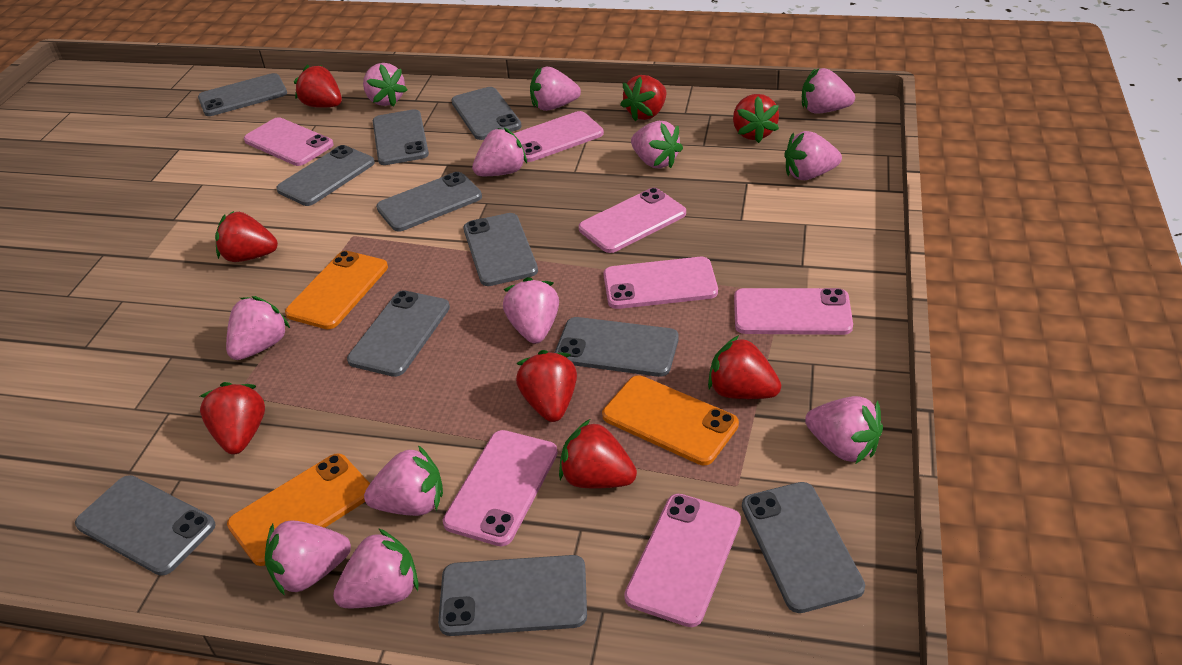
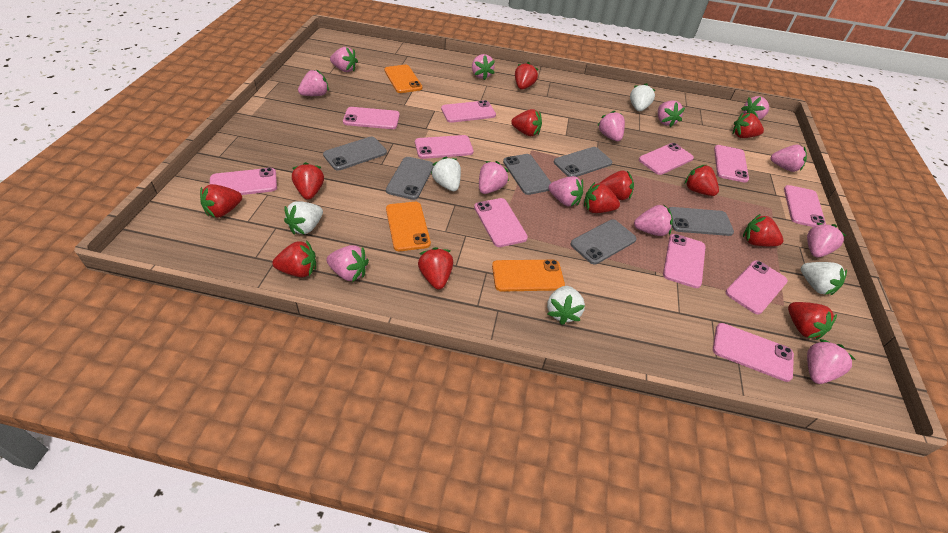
grey phone: [75,475,216,576] [198,73,287,116] [276,145,375,206] [347,290,450,377] [373,109,429,165] [376,172,482,231] [438,555,587,636] [451,87,522,140] [464,213,538,286] [555,317,679,377] [742,482,865,613] = 11 -> [323,137,387,171] [386,157,434,200] [503,154,551,195] [554,147,612,177] [571,219,637,265] [669,207,734,236] = 6
pink phone: [244,117,334,166] [443,430,558,546] [513,111,604,162] [579,188,686,253] [604,257,718,309] [624,494,741,627] [734,288,853,335] = 7 -> [209,168,277,195] [343,107,400,129] [415,135,474,159] [441,100,496,123] [474,198,528,247] [639,143,694,175] [663,234,706,288] [713,323,794,382] [714,145,749,183] [726,260,788,314] [784,185,826,227] = 11
pink strawberry: [226,296,290,360] [265,520,351,596] [333,528,419,608] [363,63,407,107] [364,445,443,516] [472,128,527,176] [503,277,559,344] [530,67,581,111] [631,121,683,168] [784,131,842,180] [802,68,855,114] [805,396,883,464] = 12 -> [298,69,329,96] [327,245,369,282] [330,47,358,72] [472,54,495,80] [479,161,509,194] [549,176,583,207] [597,111,625,141] [634,204,673,236] [658,100,685,127] [741,96,769,120] [771,145,807,172] [807,223,846,257] [807,339,856,384] = 13
red strawberry: [200,382,265,454] [215,211,278,262] [294,64,342,108] [516,350,577,422] [559,419,637,489] [620,75,666,121] [708,335,781,399] [733,94,779,143] = 8 -> [200,184,242,218] [272,240,316,277] [292,162,324,200] [418,247,453,289] [511,109,542,136] [515,62,538,89] [584,182,620,213] [600,170,634,200] [685,165,719,196] [733,113,764,138] [743,214,783,246] [788,302,837,340] = 12
white strawberry: none = 0 -> [284,201,323,235] [431,157,461,191] [547,286,585,325] [630,83,656,111] [801,262,847,295] = 5

